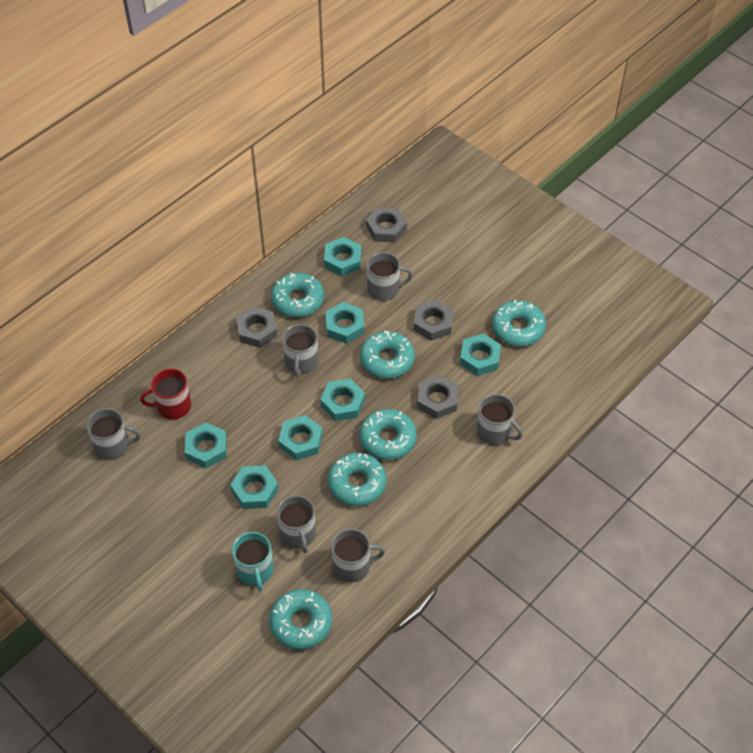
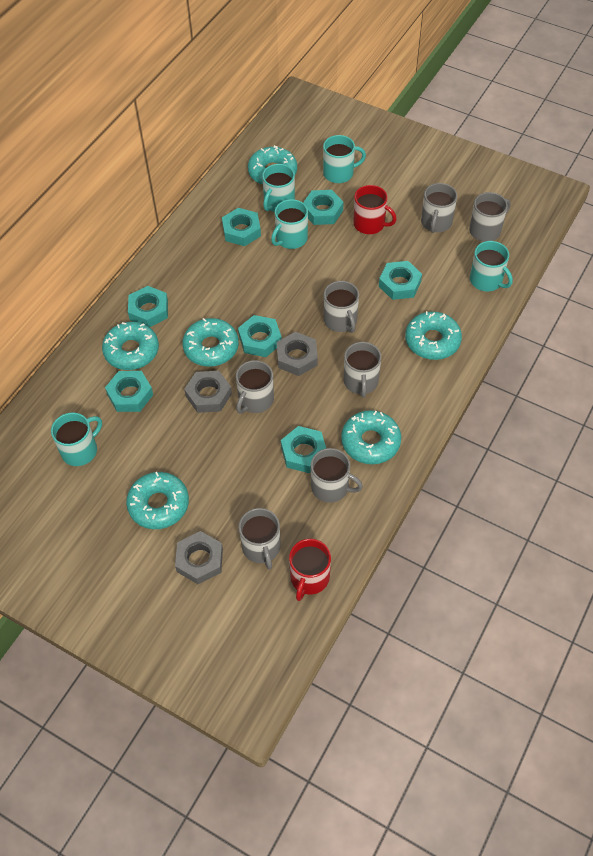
grey mug: [86,408,141,460] [276,495,316,553] [282,324,318,377] [331,529,385,582] [367,252,413,301] [477,394,523,445] = 6 -> [236,360,274,414] [239,508,281,570] [311,448,363,503] [324,281,359,333] [344,342,381,398] [421,183,457,233] [469,192,511,242] = 7
grey nut: [236,306,277,348] [366,207,407,243] [414,299,453,341] [418,375,458,419] = 4 -> [175,531,223,584] [184,371,232,413] [277,332,318,376] = 3
red mug: [140,369,191,420] = 1 -> [289,539,331,601] [353,185,397,234] = 2
turquoise mug: [232,532,274,591] = 1 -> [51,413,102,466] [262,164,295,212] [271,199,308,249] [323,135,366,183] [470,241,513,291] = 5

